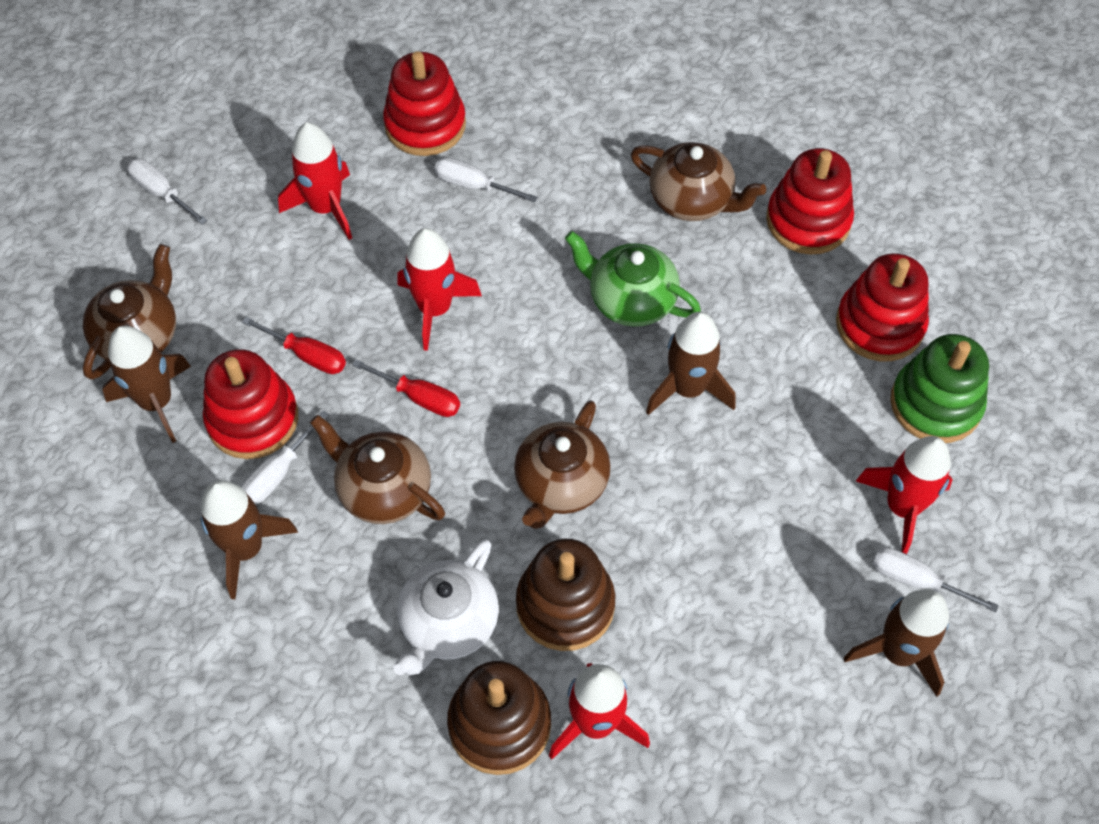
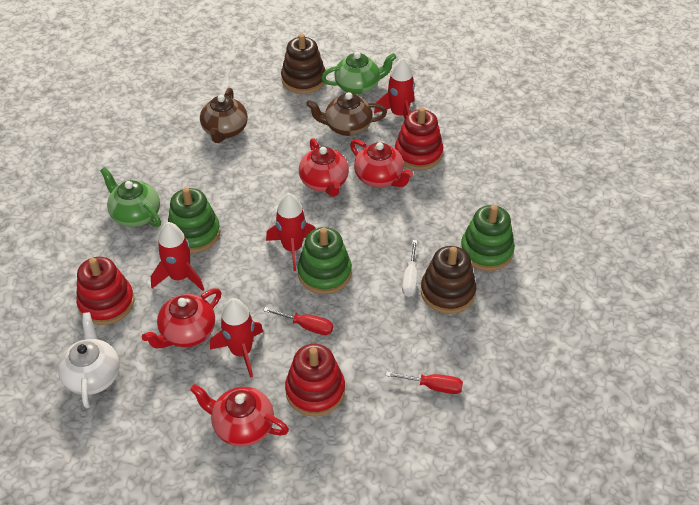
brown rocket: [102,326,191,443] [201,480,298,599] [646,312,736,415] [844,589,949,697] = 4 -> none = 0
brown teapot: [83,244,176,380] [310,415,445,524] [514,400,611,529] [631,142,766,221] = 4 -> [200,88,248,143] [306,92,387,136] = 2
green stacking toy: [890,334,989,443] = 1 -> [168,187,220,253] [298,227,352,294] [460,205,515,271] = 3
green teapot: [565,231,701,327] = 1 -> [100,167,161,227] [321,52,396,95] = 2
red stacking toy: [203,349,298,459] [383,51,466,156] [766,148,854,255] [836,253,929,361] = 4 -> [76,257,135,325] [285,344,345,417] [395,107,443,170] = 3
red teapot: none = 0 -> [142,289,221,348] [190,384,289,447] [299,138,349,197] [350,139,413,187] = 4
white screwdriver: [127,158,208,225] [241,410,329,505] [435,157,538,203] [872,547,999,612] = 4 -> [402,240,418,297] = 1

